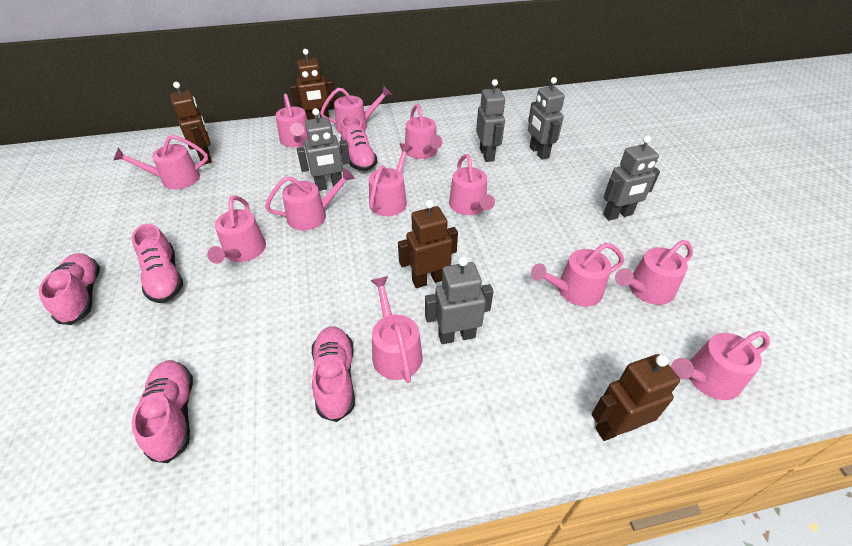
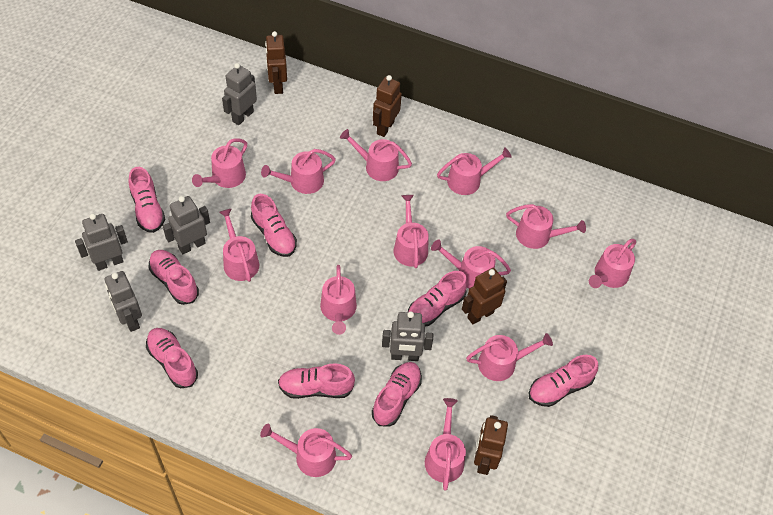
pink shoe: [39,253,100,325] [132,224,183,303] [132,360,193,463] [312,326,355,422] [340,115,377,171] = 5 -> [128,167,165,233] [146,328,198,388] [149,250,199,305] [251,194,297,257] [278,363,355,399] [372,362,422,427] [408,271,468,326] [528,355,598,407] = 8
pink watering can: [113,135,208,190] [207,196,266,264] [265,168,354,231] [275,94,308,147] [320,86,392,134] [369,143,413,216] [370,276,423,383] [405,104,443,159] [449,154,495,215] [531,243,624,307] [615,240,693,305] [671,331,770,400] = 12 -> [192,138,247,188] [219,208,259,282] [260,423,352,477] [261,149,336,194] [320,265,357,335] [340,129,412,181] [394,195,429,268] [425,398,466,491] [431,240,511,289] [437,147,512,195] [466,333,553,381] [506,204,586,249] [589,239,636,288] = 13

